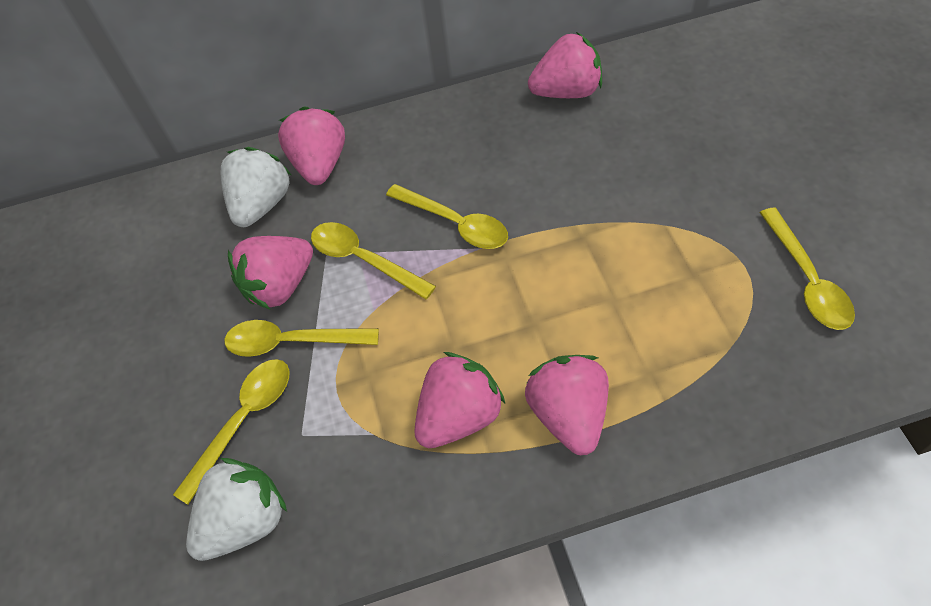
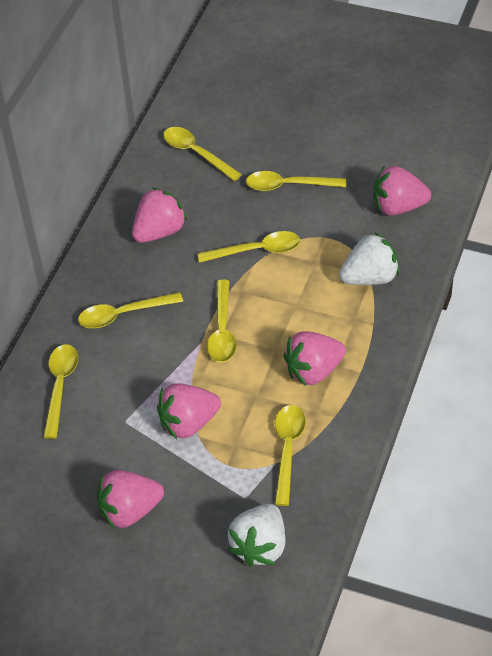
yellow spoon: [173,359,290,504] [224,320,379,357] [311,222,436,299] [386,184,508,249] [760,207,855,330] = 5 -> [43,344,78,439] [78,292,183,328] [163,127,242,181] [197,231,300,263] [207,280,237,362] [246,171,346,191] [275,405,306,506] = 7

